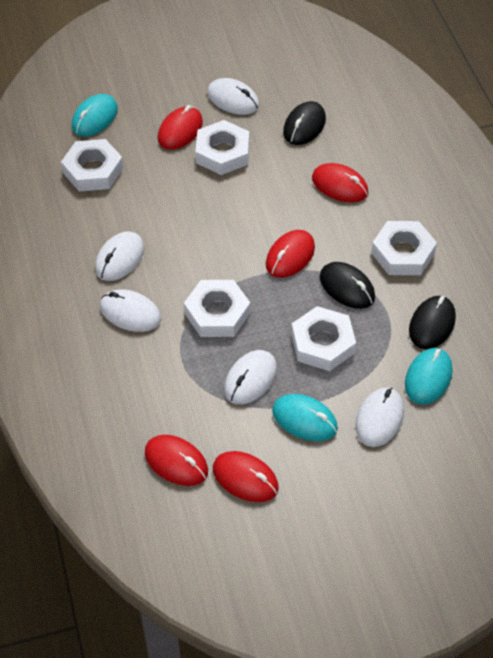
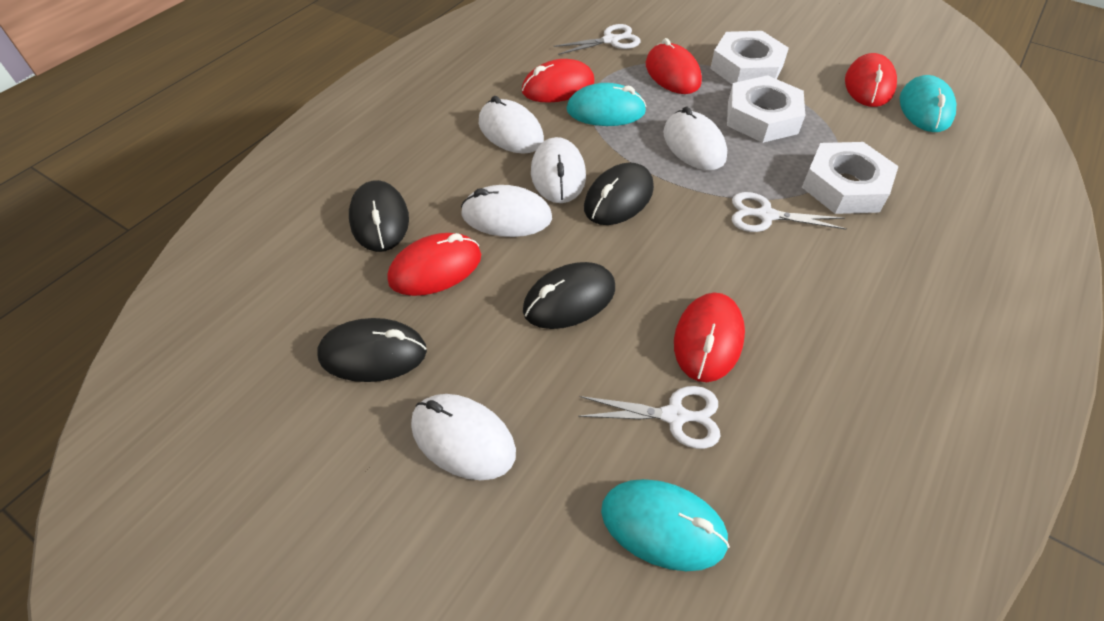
black mouse: [283,101,326,145] [320,262,375,309] [409,296,456,349] = 3 -> [317,318,427,382] [349,180,409,252] [523,262,615,329] [584,163,654,225] = 4
white nut: [61,139,123,191] [184,280,250,337] [195,120,249,175] [291,306,356,371] [371,221,437,275] = 5 -> [710,31,789,84] [727,75,805,143] [802,142,899,214] = 3
white scissors: none = 0 -> [553,24,641,55] [578,386,720,449] [732,192,847,232] = 3

